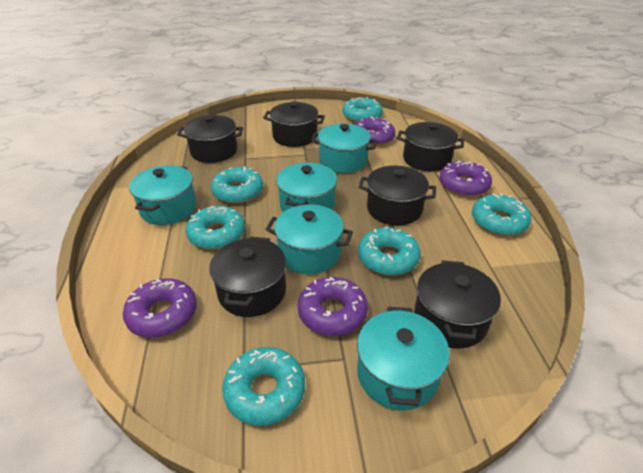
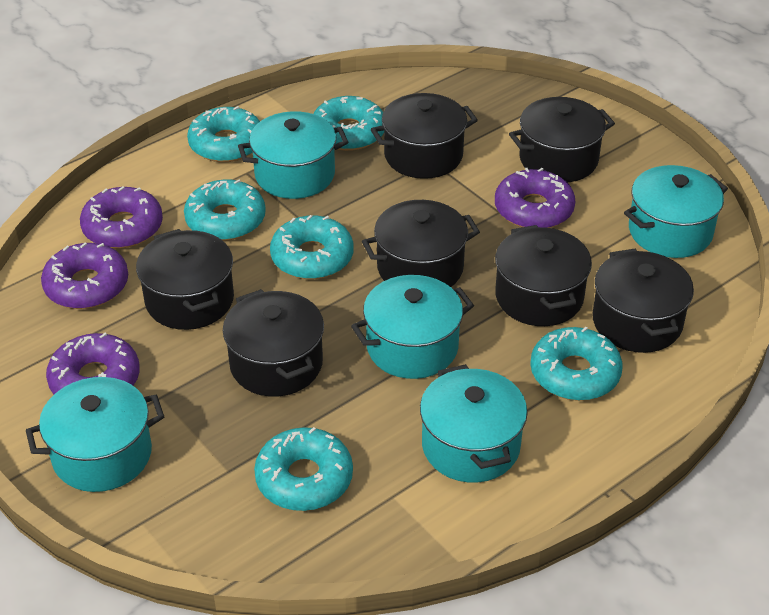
black pot: [177,115,243,163] [209,236,286,317] [263,101,325,147] [359,166,436,225] [397,122,464,171] [414,260,501,349] = 6 -> [136,229,234,330] [223,289,324,397] [362,200,480,287] [371,93,478,179] [495,225,592,326] [509,97,615,182] [592,249,694,353] = 7

